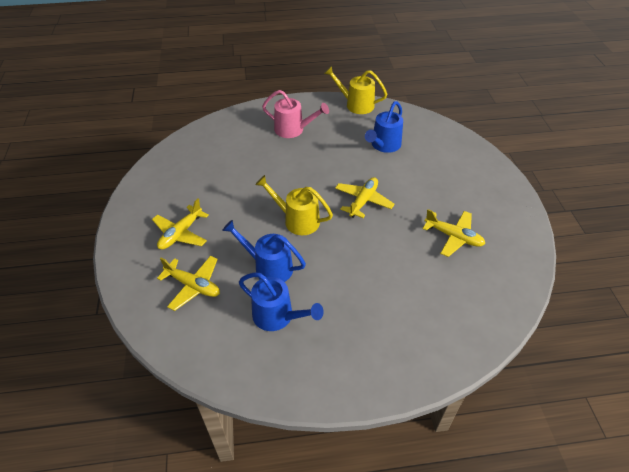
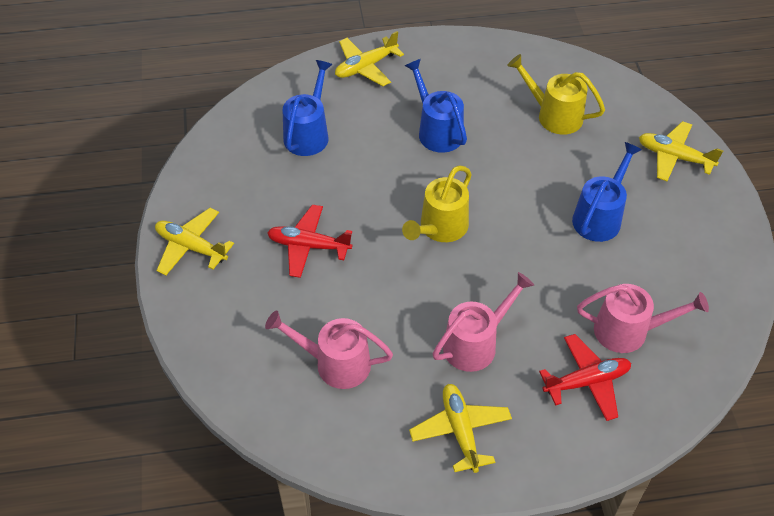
pink watering can: [262,90,329,138] = 1 -> [265,311,393,389] [433,272,534,372] [577,284,709,353] = 3
red plane: none = 0 -> [267,205,352,278] [539,334,631,421] = 2

